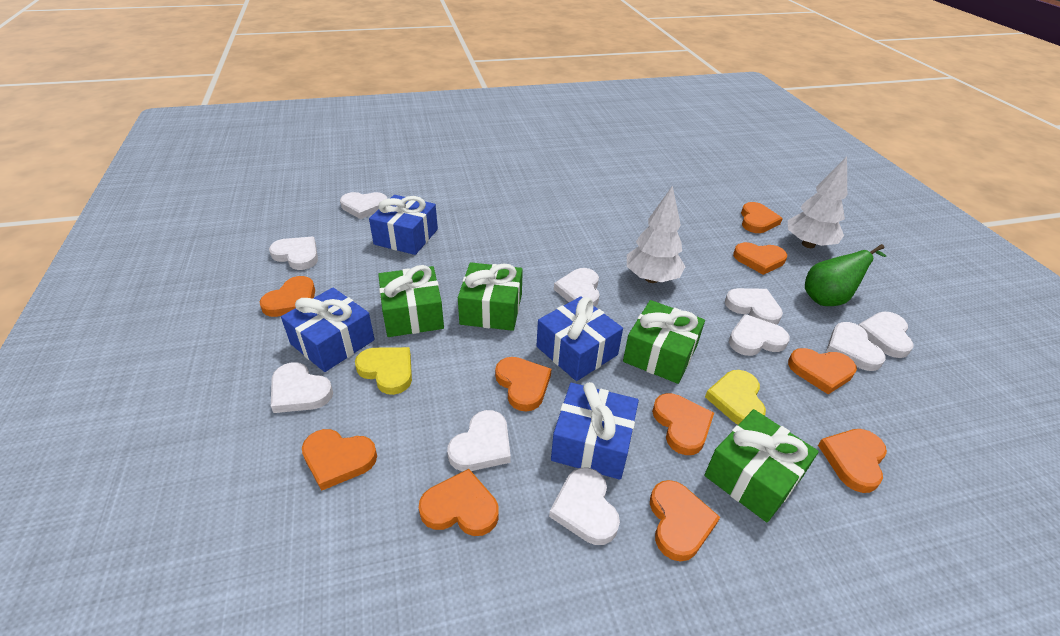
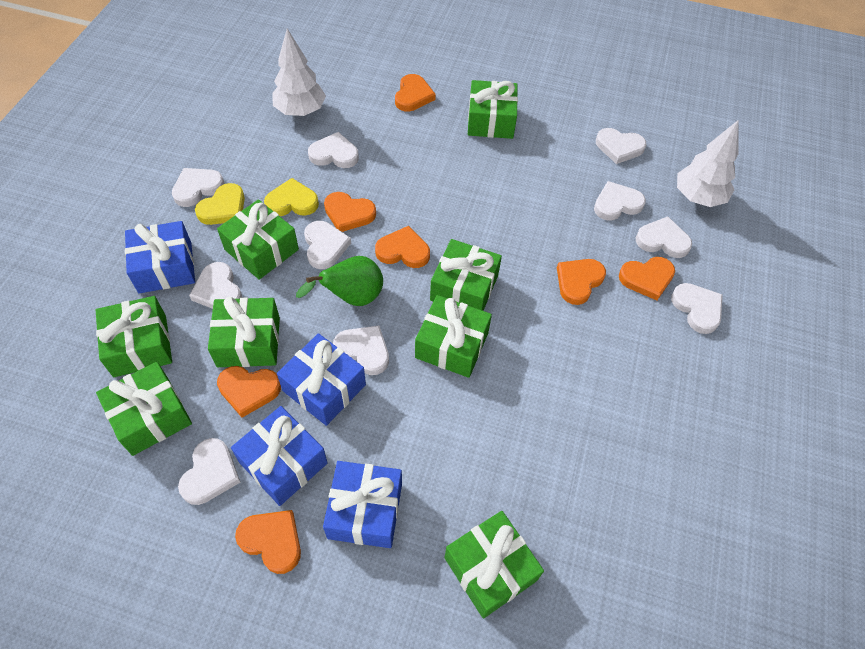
green gift: [378,265,444,337] [458,262,523,331] [623,300,705,384] [704,409,819,522] = 4 -> [96,296,172,377] [96,362,192,456] [208,297,280,367] [217,199,299,280] [415,295,492,378] [430,239,502,311] [444,511,544,618] [468,80,518,139] = 8
orange heart: [260,276,315,317] [302,429,377,491] [419,469,499,536] [495,357,551,412] [650,480,720,562] [652,393,714,455] [733,242,787,275] [741,202,783,233] [788,348,857,394] [818,429,887,493] = 10 -> [217,366,281,418] [235,510,301,574] [324,192,376,232] [375,226,430,268] [395,74,436,112] [557,259,606,305] [619,257,675,301] = 7

